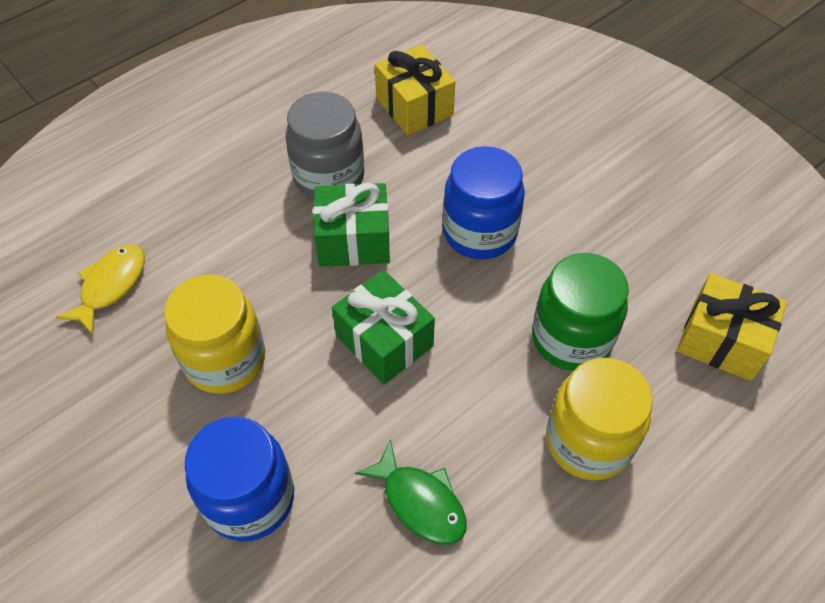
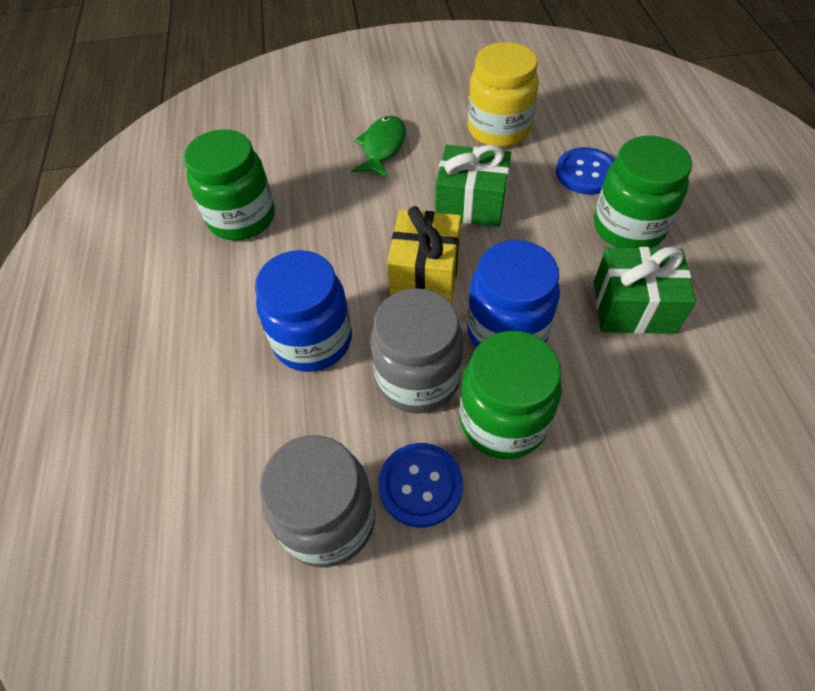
blue button: none = 0 -> [378,443,463,527] [556,147,615,194] = 2
green jar: [532,253,629,371] = 1 -> [183,129,275,240] [460,331,562,459] [594,136,692,248] = 3
grey jar: [285,92,364,200] = 1 -> [260,435,375,567] [370,288,464,414] = 2
yellow fish: [55,245,145,335] = 1 -> none = 0
yellow gift: [375,45,455,135] [677,273,787,381] = 2 -> [387,206,461,302] = 1
yellow jar: [164,275,265,394] [546,358,653,480] = 2 -> [468,42,539,148] = 1

